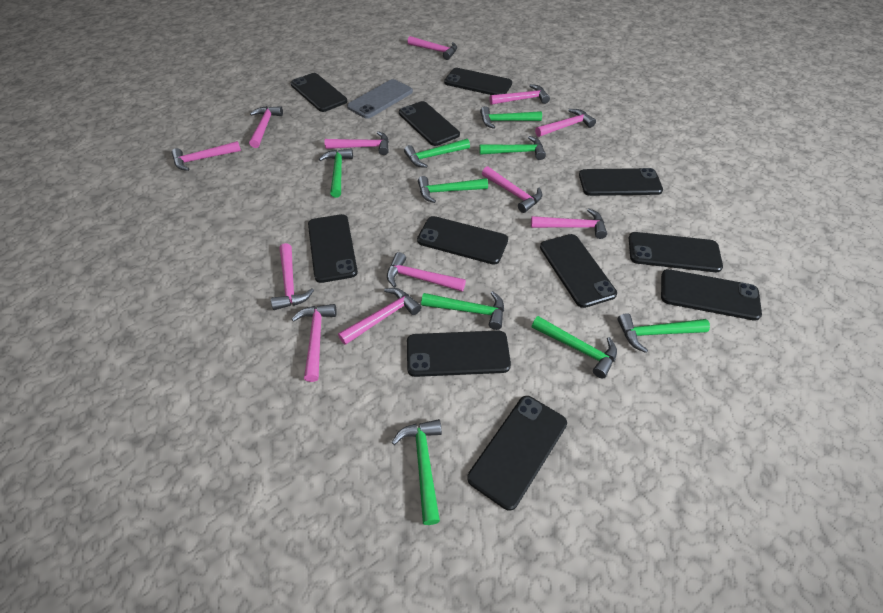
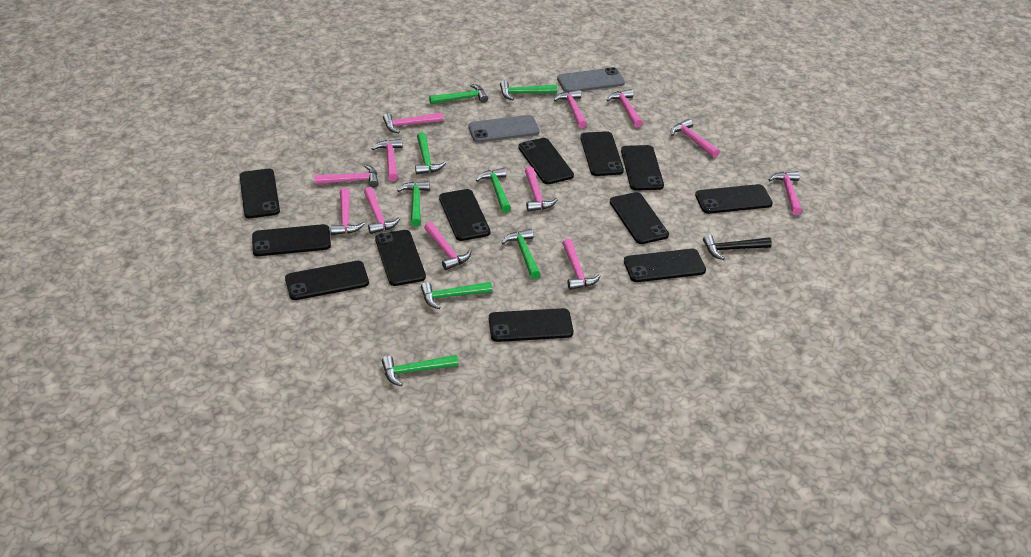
black hammer: none = 0 -> [703,234,772,260] = 1
black phone: [291,73,347,112] [308,214,358,283] [399,101,460,146] [407,330,511,377] [417,216,508,265] [444,68,512,95] [467,396,567,511] [540,234,617,308] [579,168,663,196] [629,232,723,272] [661,269,762,321] = 11 -> [239,169,280,218] [252,224,331,256] [285,261,369,300] [375,230,426,286] [439,189,490,241] [489,308,573,342] [518,138,574,184] [580,131,624,176] [610,192,669,244] [621,145,664,191] [624,249,706,282] [695,184,773,214] = 12
green hammer: [319,148,353,198] [391,419,442,525] [404,139,470,168] [418,176,488,203] [421,291,504,330] [479,136,546,160] [480,106,542,129] [532,316,617,379] [617,313,710,353] = 9 -> [382,355,459,386] [397,181,429,227] [415,132,446,174] [421,282,492,309] [429,84,488,104] [476,168,511,213] [500,81,557,100] [502,229,541,279] = 8
grey phone: [347,79,413,119] = 1 -> [468,115,540,143] [557,67,625,93] = 2

